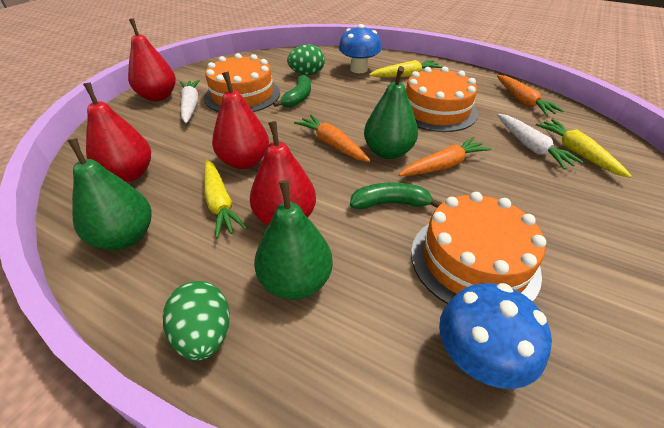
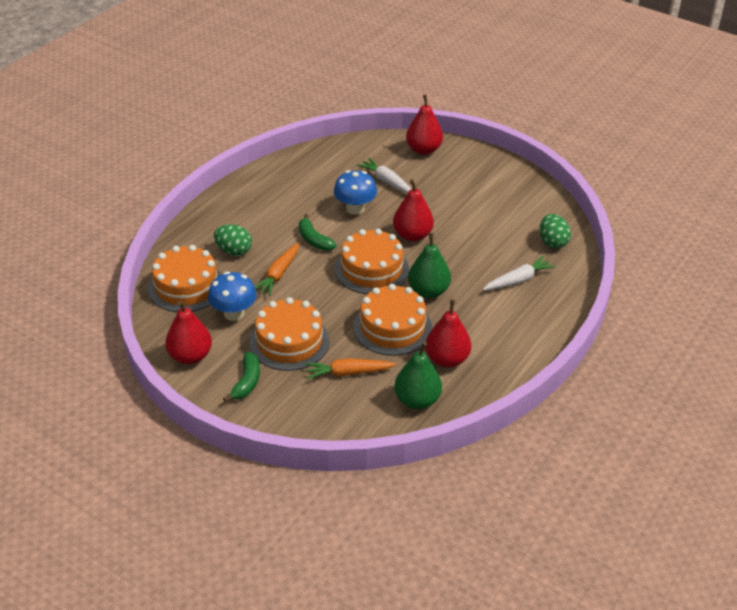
green pear: [67,138,152,250] [254,180,333,300] [364,66,418,159] = 3 -> [394,342,442,409] [408,233,451,298] = 2
orange cake: [204,53,280,112] [406,67,478,132] [411,192,546,304] = 3 -> [148,245,222,312] [249,297,330,371] [335,228,409,294] [353,284,432,356] = 4
orange carrot: [294,115,370,162] [399,137,491,176] [497,75,564,116] = 3 -> [255,243,299,296] [305,358,397,380] = 2
yellow carrot: [204,160,247,238] [369,60,443,77] [536,119,632,178] = 3 -> none = 0

